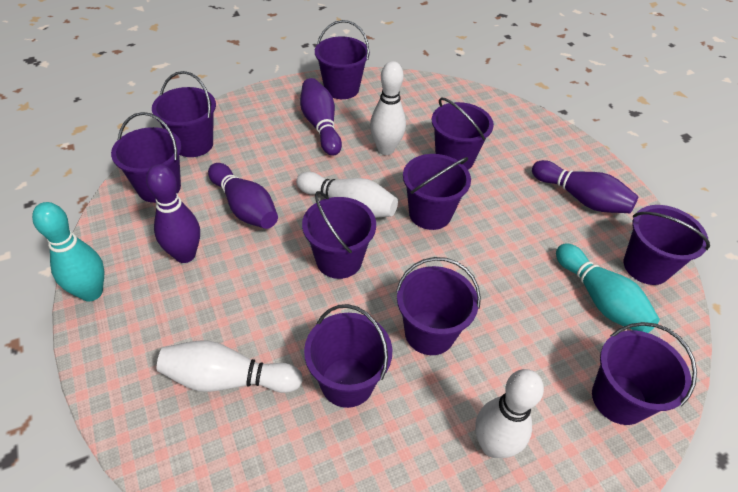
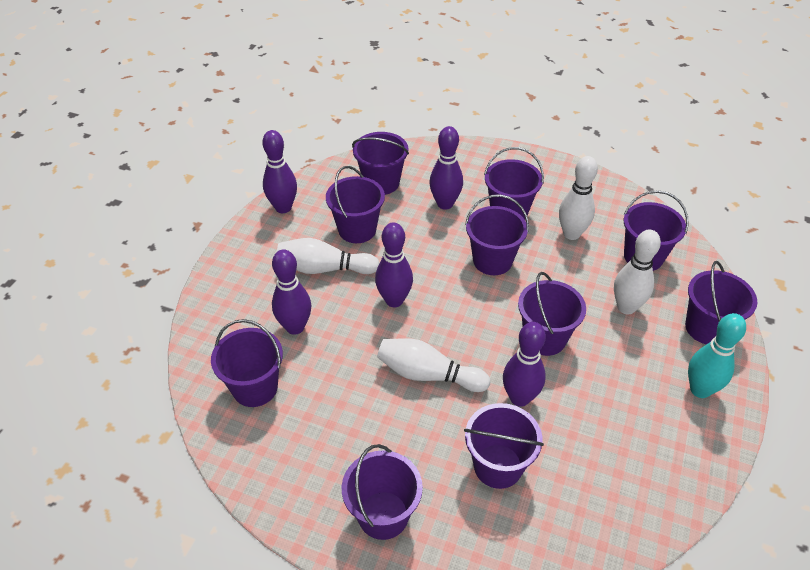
purple bowling pin: [146,164,200,263] [208,163,278,229] [300,78,342,156] [532,160,638,213] = 4 -> [262,130,297,213] [272,249,311,335] [375,223,413,307] [430,126,463,210] [503,322,546,407] = 5
turquoise bowling pin: [32,202,104,301] [556,243,660,333] = 2 -> [688,313,746,398] = 1

